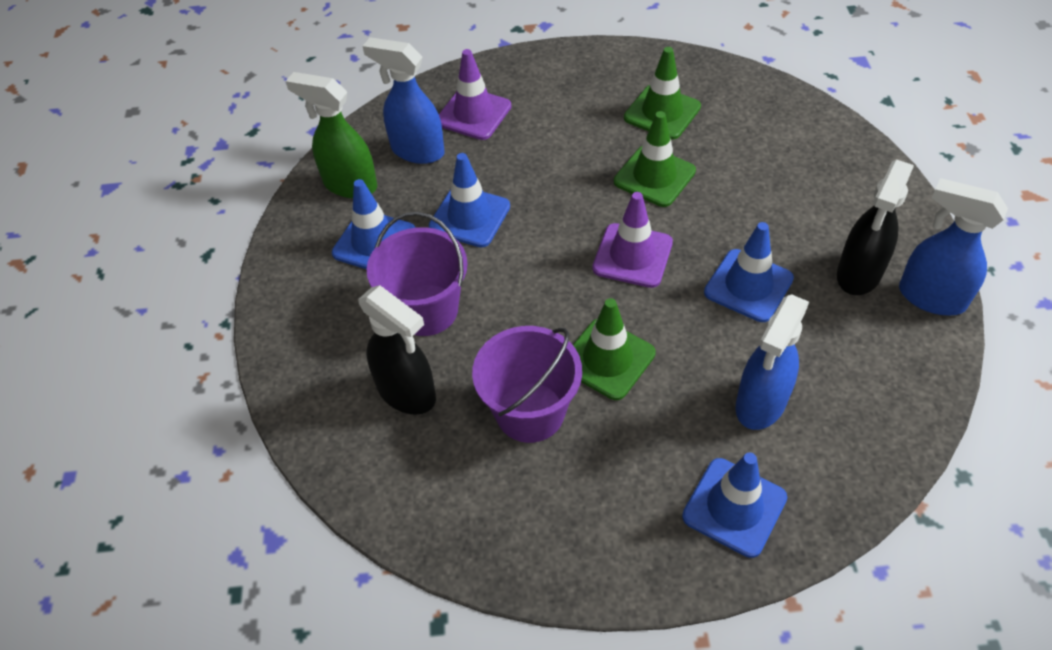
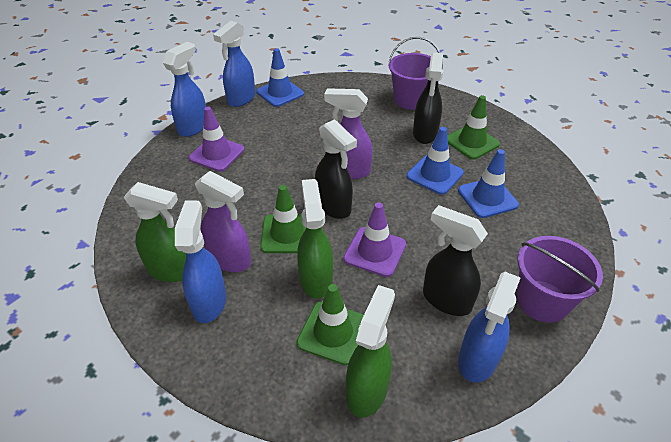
black spray bottle: [358,285,436,415] [837,159,914,295] = 2 -> [315,119,357,219] [413,53,443,144] [423,205,488,316] = 3
blue spray bottle: [363,37,444,164] [736,294,809,430] [899,178,1008,315] = 3 -> [163,42,206,137] [175,201,226,323] [213,21,255,107] [458,272,520,383] = 4
blue traffic cone: [332,179,415,269] [429,153,510,248] [682,453,787,558] [704,222,794,322] = 4 -> [256,48,304,107] [407,127,464,195] [458,149,519,218] = 3
green spray bottle: [286,72,377,199] = 1 -> [124,182,186,282] [297,179,333,298] [346,285,395,418] = 3
purple spray bottle: none = 0 -> [195,171,251,272] [324,88,372,179] = 2

